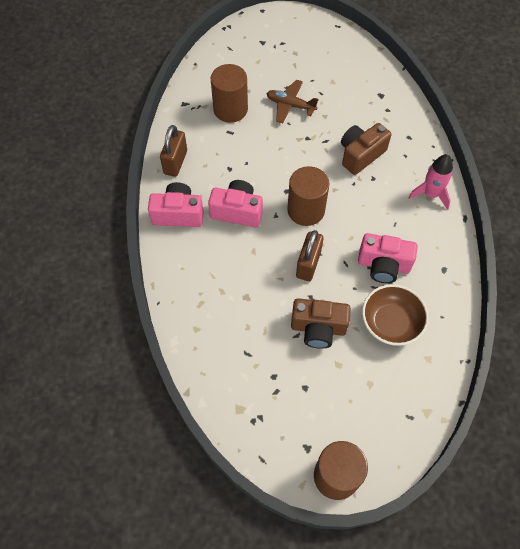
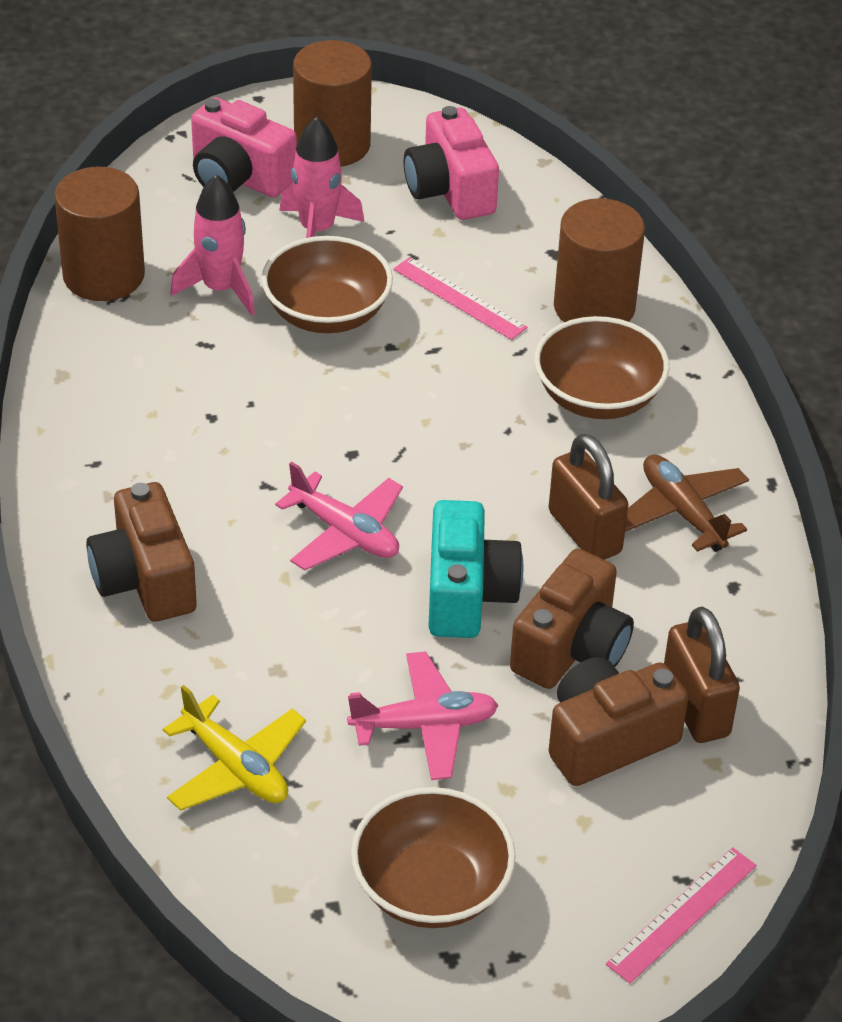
brown bowl: [362,284,429,346] = 1 -> [262,236,393,333] [351,787,516,928] [534,316,669,419] = 3
brown camera: [291,298,351,349] [341,123,391,175] = 2 -> [86,482,197,622] [510,549,634,689] [549,657,689,786] = 3
pink camera: [148,182,204,227] [208,180,263,227] [358,233,418,283] = 3 -> [191,97,297,197] [404,106,499,220] = 2
pink plane: none = 0 -> [275,462,403,570] [347,651,498,780] = 2
pink rocket: [408,154,453,210] = 1 -> [171,174,255,316] [279,116,364,238] = 2
pink ruler: none = 0 -> [393,257,528,340] [606,847,757,984] = 2
turquoise camera: none = 0 -> [428,500,524,638] = 1
yellow plane: none = 0 -> [163,685,306,811] = 1

